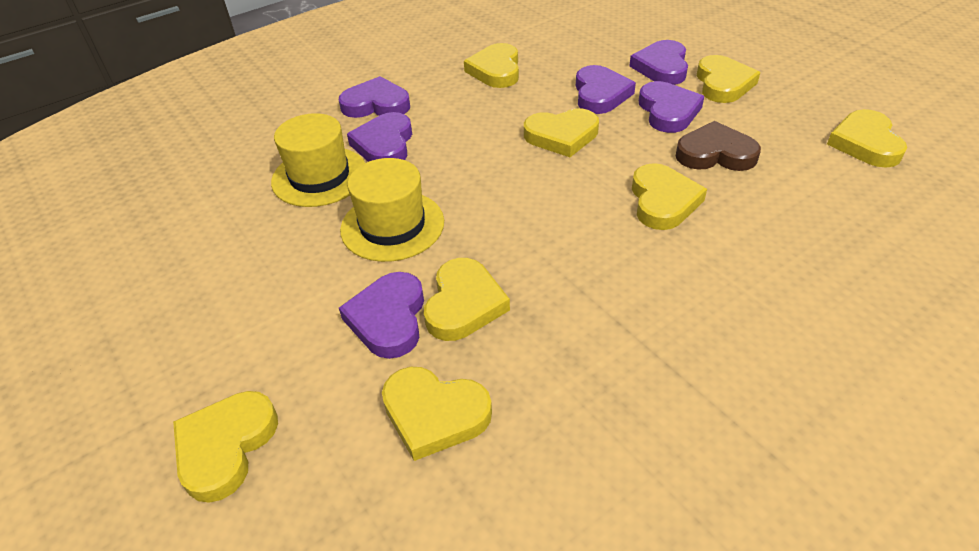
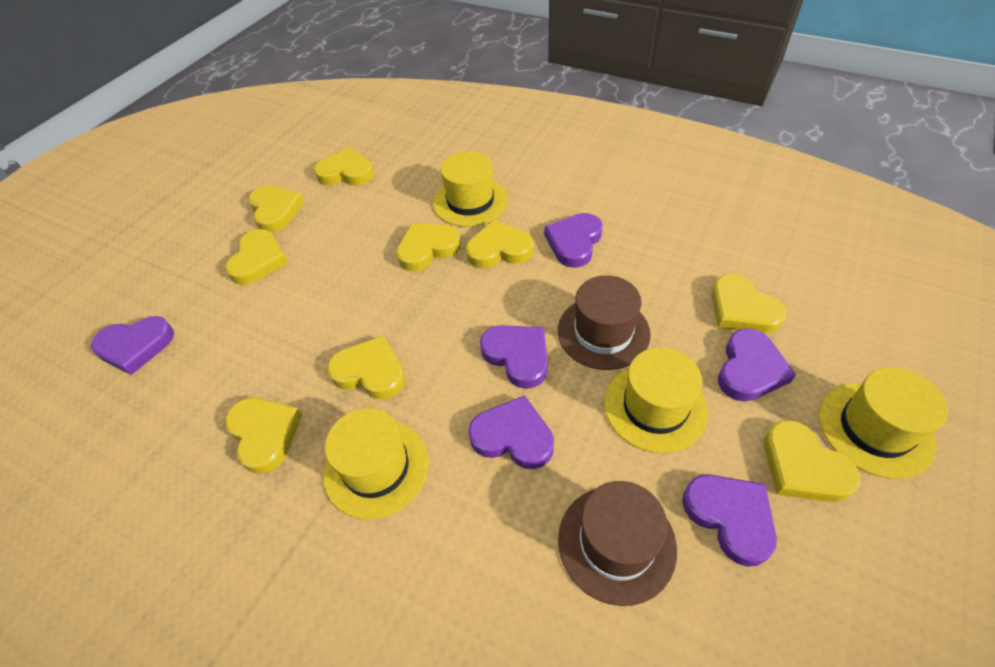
brown hat: none = 0 -> [558,275,651,370] [558,481,677,606] = 2
brown heart: [676,121,761,171] = 1 -> none = 0
yellow hat: [271,113,365,207] [340,158,444,262] = 2 -> [323,408,429,519] [433,151,508,227] [604,347,708,453] [819,367,948,479] = 4
yellow heart: [173,391,278,503] [382,367,492,461] [424,258,510,341] [464,43,519,88] [524,108,599,157] [632,163,707,230] [697,55,760,103] [827,109,907,168] = 8 -> [225,229,288,285] [225,398,302,474] [249,185,304,233] [314,147,374,185] [327,336,405,399] [396,223,461,271] [466,220,533,268] [711,274,786,334] [764,420,861,502] = 9

